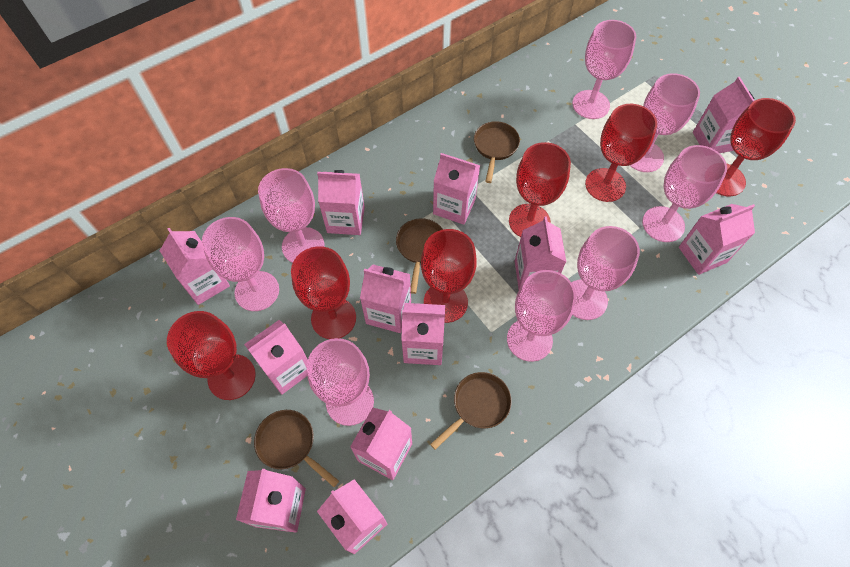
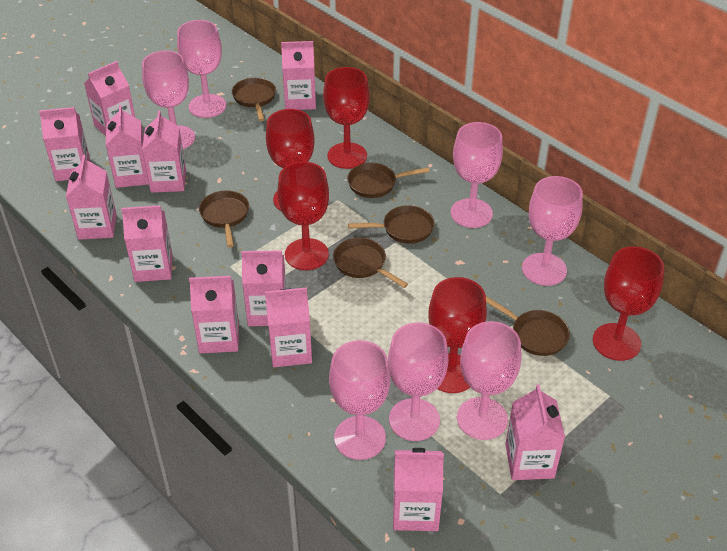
brown pan: [254,410,339,487] [396,218,443,294] [430,372,512,450] [474,121,520,183] = 4 -> [199,190,249,247] [232,78,276,121] [333,238,408,288] [347,163,430,198] [348,205,435,244] [486,296,570,356] = 6
pink goblet: [202,217,279,311] [258,168,324,263] [307,338,374,426] [507,270,576,362] [572,20,636,119] [572,226,640,320] [629,73,700,172] [642,145,727,242] = 8 -> [142,50,195,149] [177,20,226,118] [329,340,390,460] [388,322,448,441] [451,122,503,228] [457,321,521,440] [522,176,583,286] = 7
red goblet: [167,311,256,400] [291,246,356,339] [421,229,477,323] [509,142,571,237] [585,104,657,202] [716,98,796,196] = 6 -> [266,109,315,211] [278,161,329,270] [323,67,370,169] [429,277,487,393] [593,246,664,361] = 5

